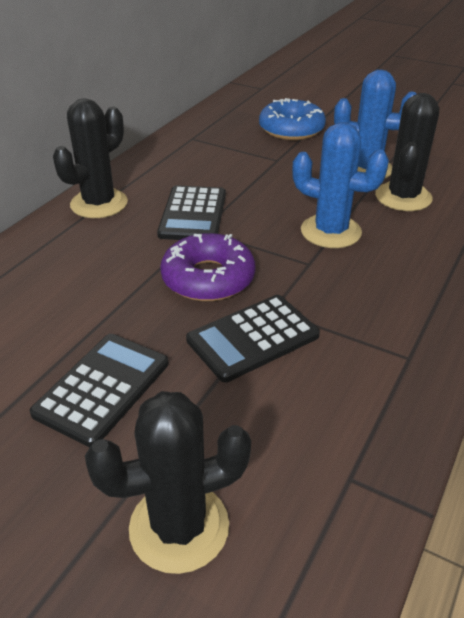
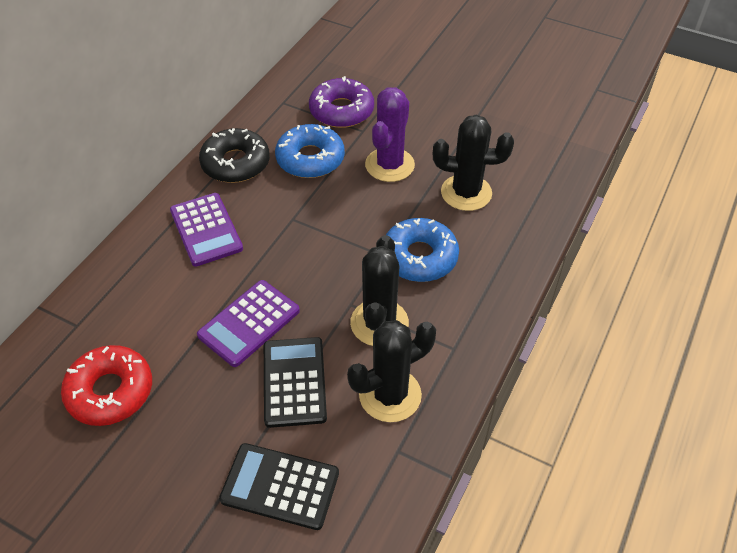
black calculator: [30,334,168,447] [157,185,226,240] [186,295,320,382] = 3 -> [219,443,339,530] [264,337,327,428] = 2
black donut: none = 0 -> [199,128,270,183] = 1
blue cactus: [292,122,389,248] [334,70,417,178] = 2 -> none = 0
blue donut: [259,98,326,140] = 1 -> [275,124,345,178] [386,218,459,282] = 2
purple cactus: none = 0 -> [365,87,415,182] = 1
purple calculator: none = 0 -> [170,193,243,267] [197,280,300,367] = 2
red donut: none = 0 -> [61,345,152,426] = 1

